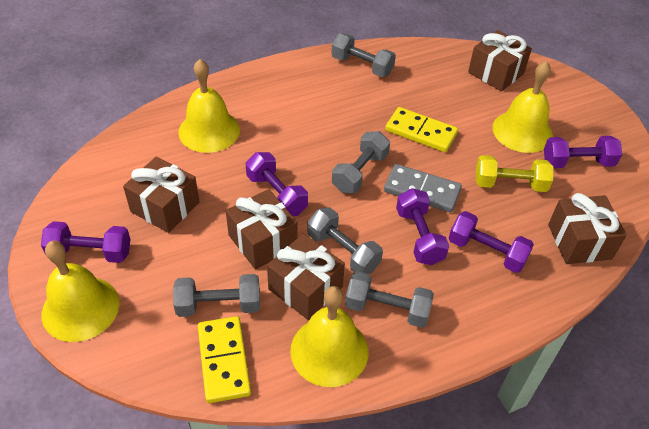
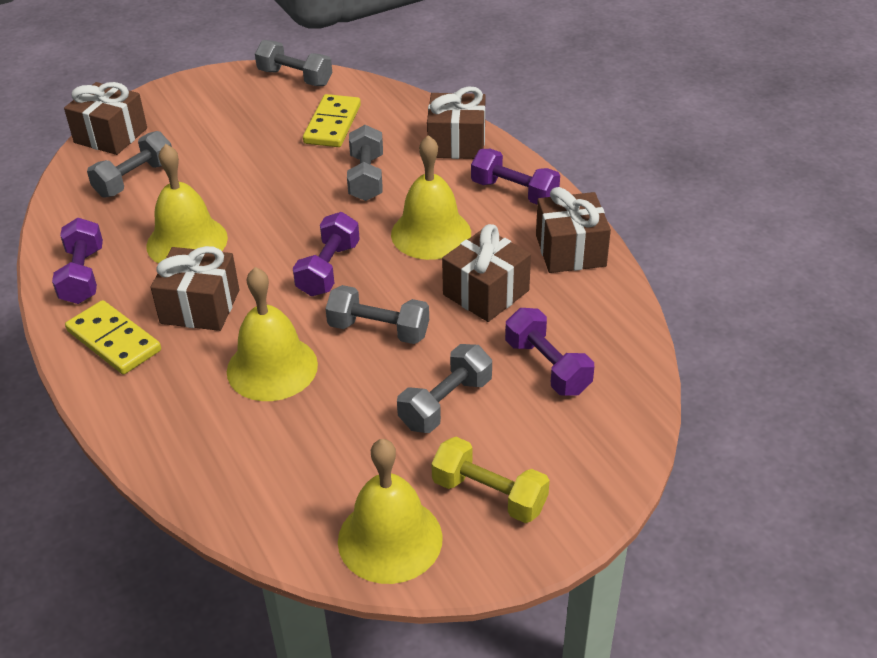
grey domino: [384,164,462,213] = 1 -> none = 0
purple dumbbell: [41,221,131,263] [246,152,308,216] [396,188,449,265] [449,211,534,273] [544,136,622,168] = 5 -> [52,218,103,304] [293,212,360,296] [471,149,560,204] [505,308,594,396] = 4

